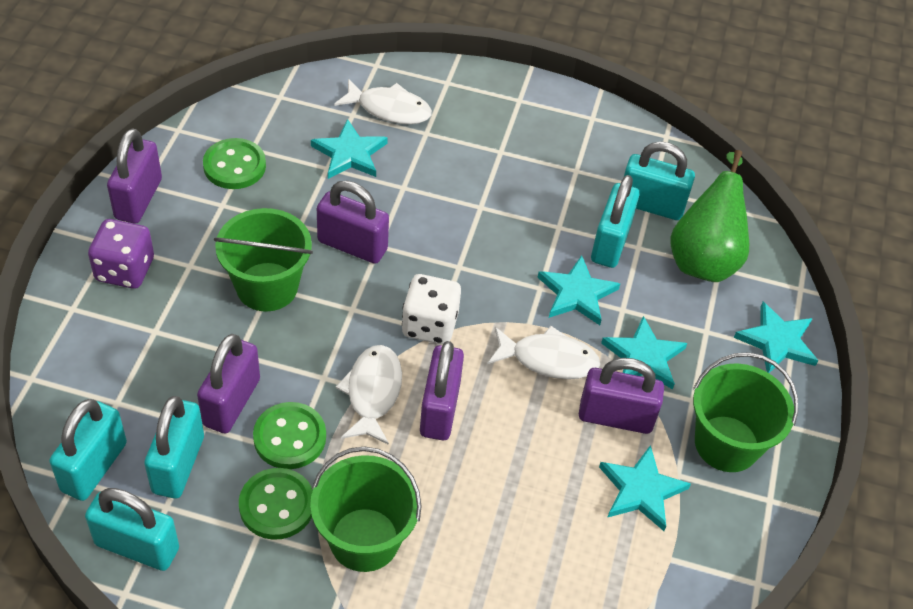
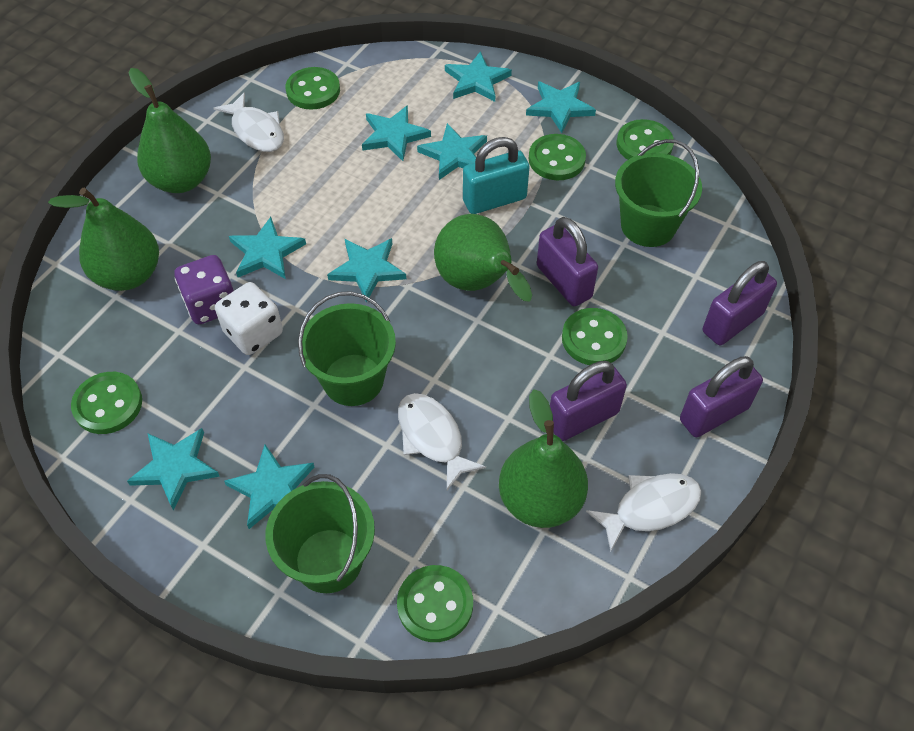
green button: [203,138,266,189] [239,468,313,540] [253,402,326,469] = 3 -> [71,372,142,434] [285,67,340,110] [397,565,473,642] [529,134,586,180] [562,308,628,365] [617,119,674,160] = 6
green pear: [670,150,749,282] = 1 -> [48,188,159,291] [129,68,211,193] [434,214,532,302] [499,389,588,528] = 4
purple padlock: [107,128,162,224] [197,334,260,433] [317,181,389,264] [420,341,464,440] [579,358,664,434] = 5 -> [537,217,598,306] [550,361,627,441] [680,356,763,437] [703,261,777,345] = 4
turquoise padlock: [49,399,127,501] [85,488,179,571] [144,396,204,499] [591,175,639,268] [623,141,695,220] = 5 -> [463,137,530,214] = 1
turquoise star: [311,119,388,179] [537,255,620,325] [599,445,691,531] [601,316,687,389] [734,302,818,373] = 5 -> [127,428,220,511] [224,445,314,529] [229,217,306,279] [327,238,406,302] [362,105,431,161] [417,123,487,180] [445,51,512,102] [526,82,596,133] = 8

